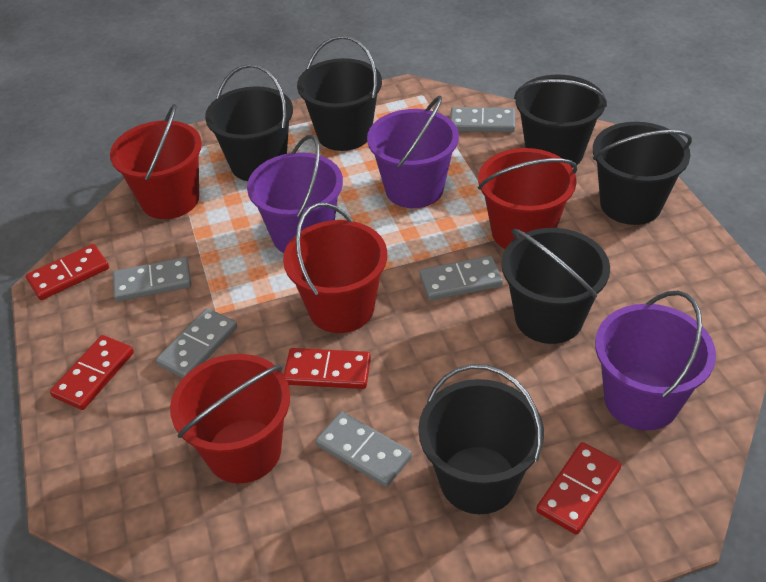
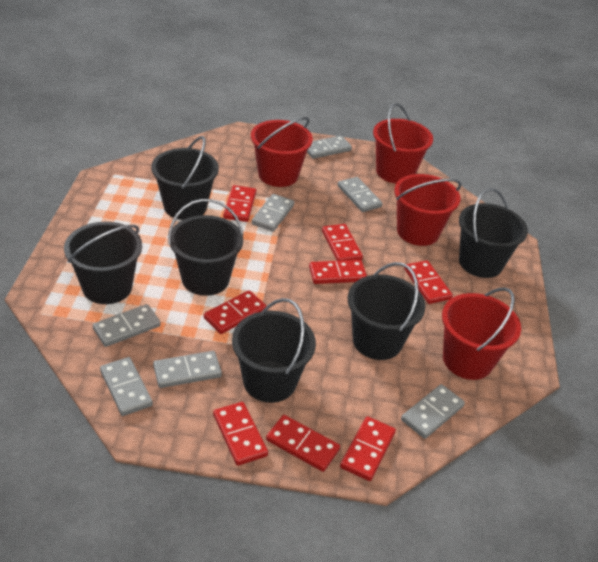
grey domino: [113,257,191,302] [156,308,237,378] [316,411,412,487] [419,256,503,301] [450,107,515,132] = 5 -> [93,304,161,347] [100,357,153,416] [153,351,222,388] [251,194,294,232] [307,135,352,159] [338,177,383,212] [401,384,465,439] = 7
purple bucket: [247,135,343,253] [367,96,459,208] [595,291,716,431] = 3 -> none = 0
red domino: [26,244,109,300] [50,335,134,410] [284,348,371,389] [536,442,622,535] = 4 -> [204,290,266,334] [213,402,268,466] [223,185,256,222] [266,415,340,472] [309,260,367,284] [322,224,363,261] [340,416,396,481] [404,260,453,304] = 8

